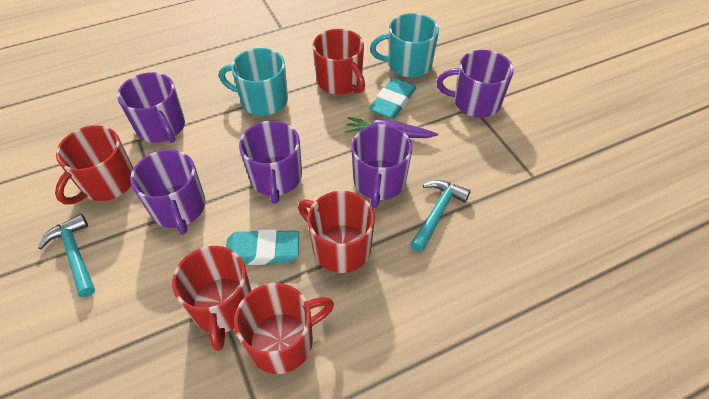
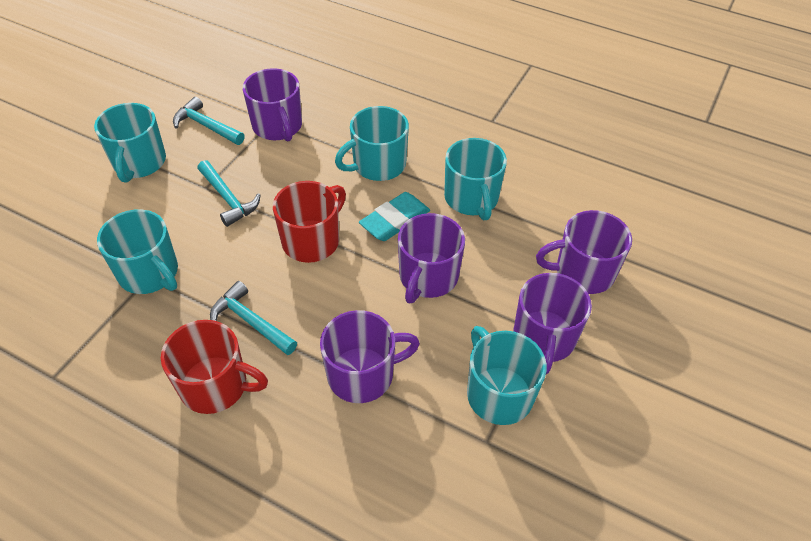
purple carrot: [345,117,438,138] = 1 -> none = 0
red mug: [55,125,134,205] [172,246,252,351] [234,283,334,374] [298,191,375,273] [313,29,365,95] = 5 -> [161,320,268,414] [273,181,346,263] = 2
turquoise eraser: [226,229,299,265] [369,77,416,119] = 2 -> [359,192,430,241] = 1
turquoise hammer: [38,214,95,298] [410,180,471,252] = 2 -> [173,97,245,145] [197,160,261,227] [210,281,297,355] = 3
turquoise mug: [219,48,288,116] [370,13,439,78] = 2 -> [94,103,166,183] [97,209,178,294] [335,106,409,181] [444,138,507,220] [467,326,547,425] = 5

